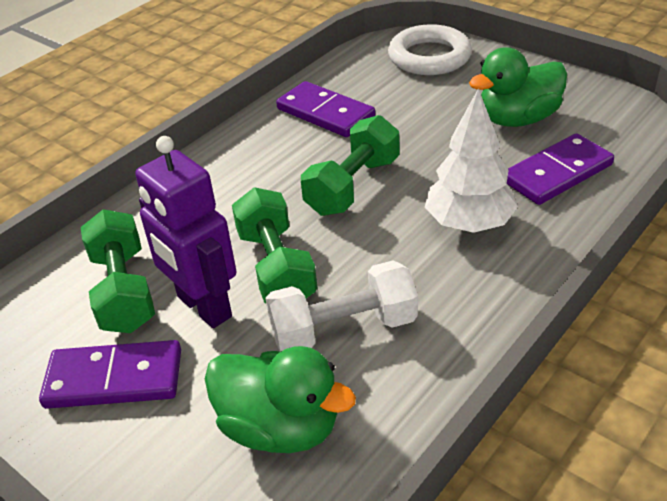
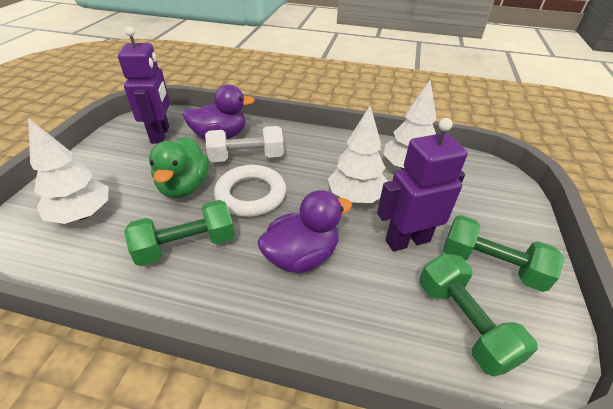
green duck: [205,346,356,453] [469,47,567,127] = 2 -> [149,137,209,198] = 1
purple domino: [39,340,181,409] [276,81,375,137] [507,133,614,205] = 3 -> none = 0
purple duck: none = 0 -> [183,85,255,140] [258,190,352,273] = 2
purple robot: [135,136,236,328] = 1 -> [118,27,170,144] [377,118,468,251] = 2
white tree: [425,89,518,233] = 1 -> [28,118,109,224] [328,105,388,203] [383,80,436,170] = 3

